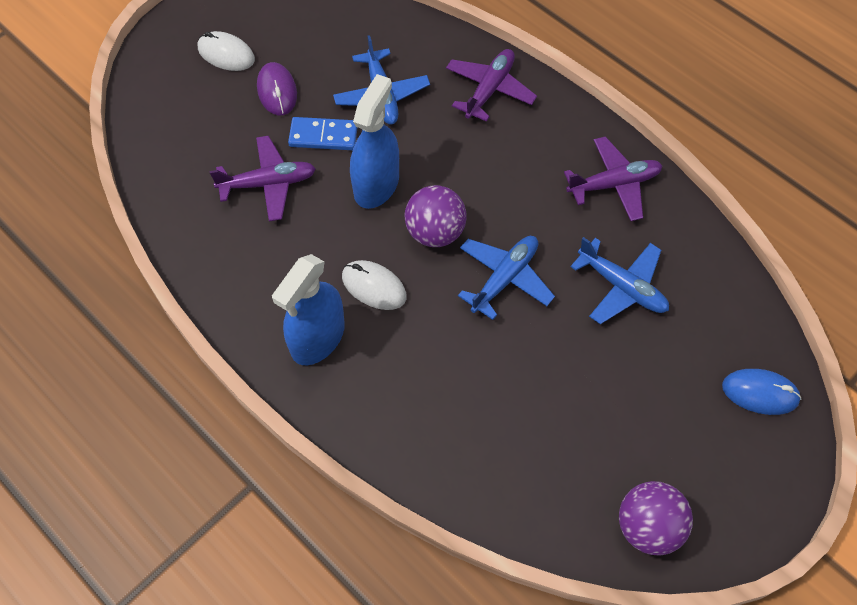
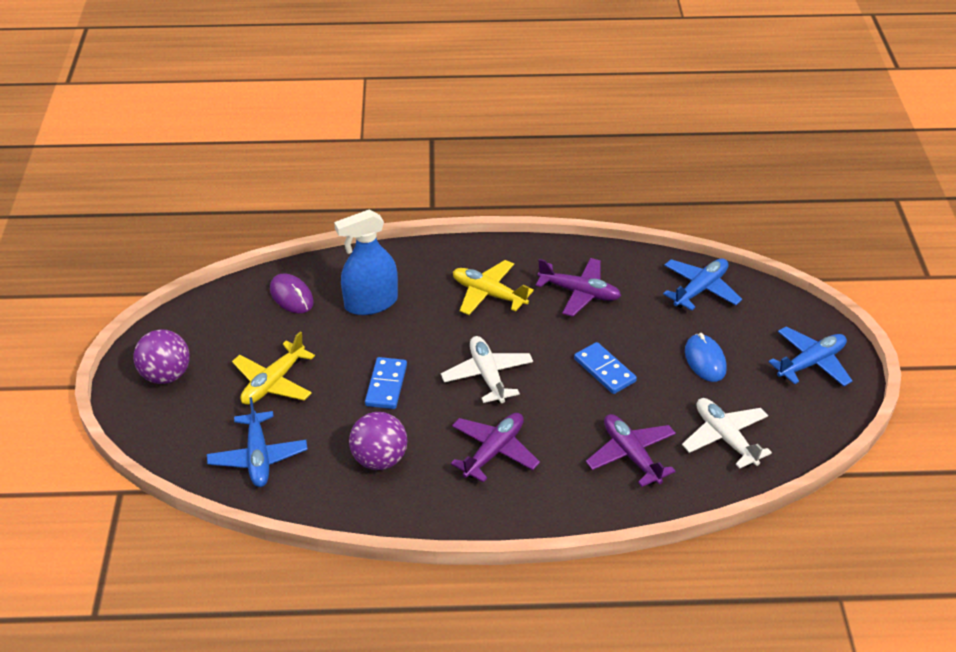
blue domino: [288,117,358,150] = 1 -> [365,357,407,409] [574,342,637,394] = 2
blue spray bottle: [272,254,345,365] [350,74,399,209] = 2 -> [334,209,398,315] = 1
white mouse: [198,31,255,71] [342,260,407,310] = 2 -> none = 0
white plane: none = 0 -> [441,336,533,403] [682,398,772,469] = 2
yellow plane: none = 0 -> [232,331,315,405] [453,260,534,315] = 2

